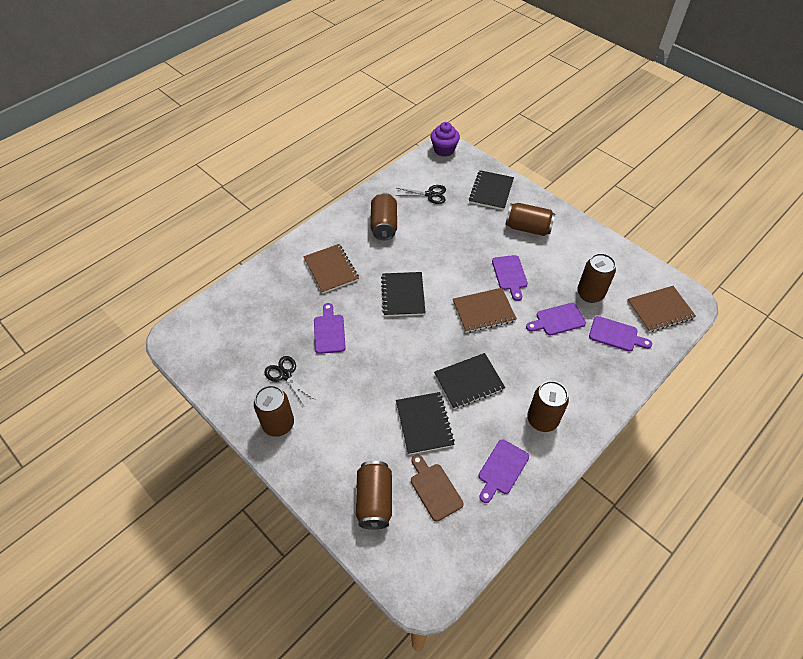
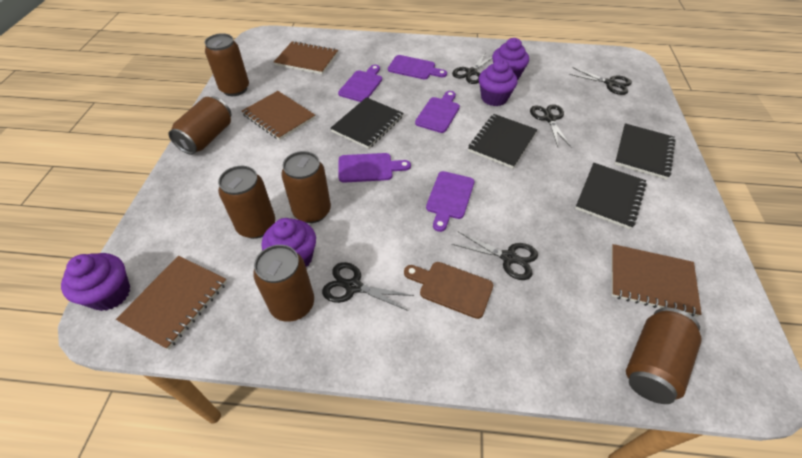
black scissors: [264,356,315,407] [395,185,446,204] = 2 -> [322,262,414,311] [452,52,492,84] [452,231,538,280] [530,104,571,147] [569,68,632,95] = 5
brown notebook: [303,244,359,294] [453,288,517,333] [627,286,696,332] = 3 -> [116,256,227,350] [242,91,315,140] [274,41,338,74] [611,244,702,317] = 4
purple cupcake: [430,122,460,157] = 1 -> [61,253,130,311] [262,218,316,267] [479,59,518,106] [492,38,529,81] = 4

